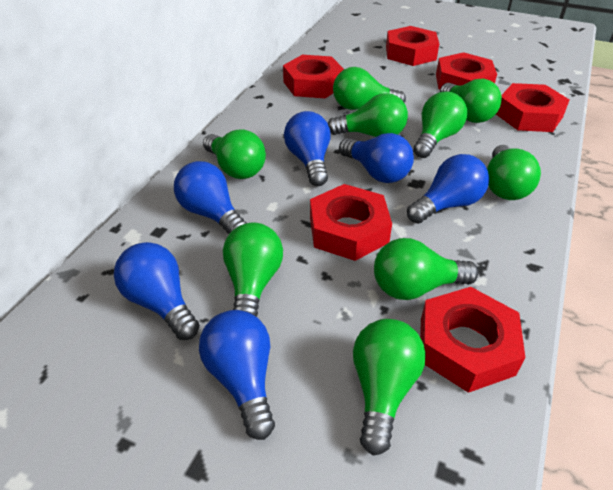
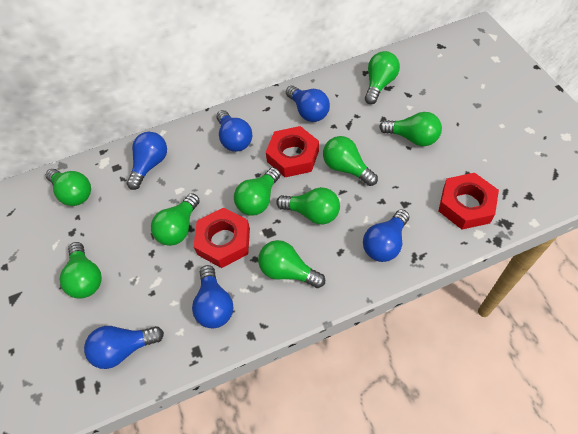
red nut: [283,55,344,98] [310,184,392,261] [386,26,439,66] [420,287,526,393] [436,52,497,89] [496,83,570,132] = 6 -> [193,208,250,268] [266,126,319,177] [438,173,499,229] = 3

